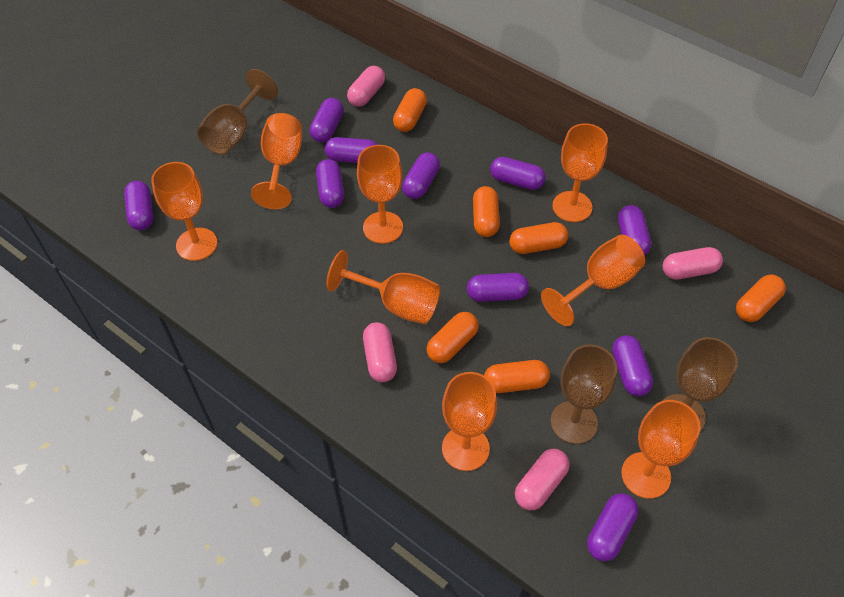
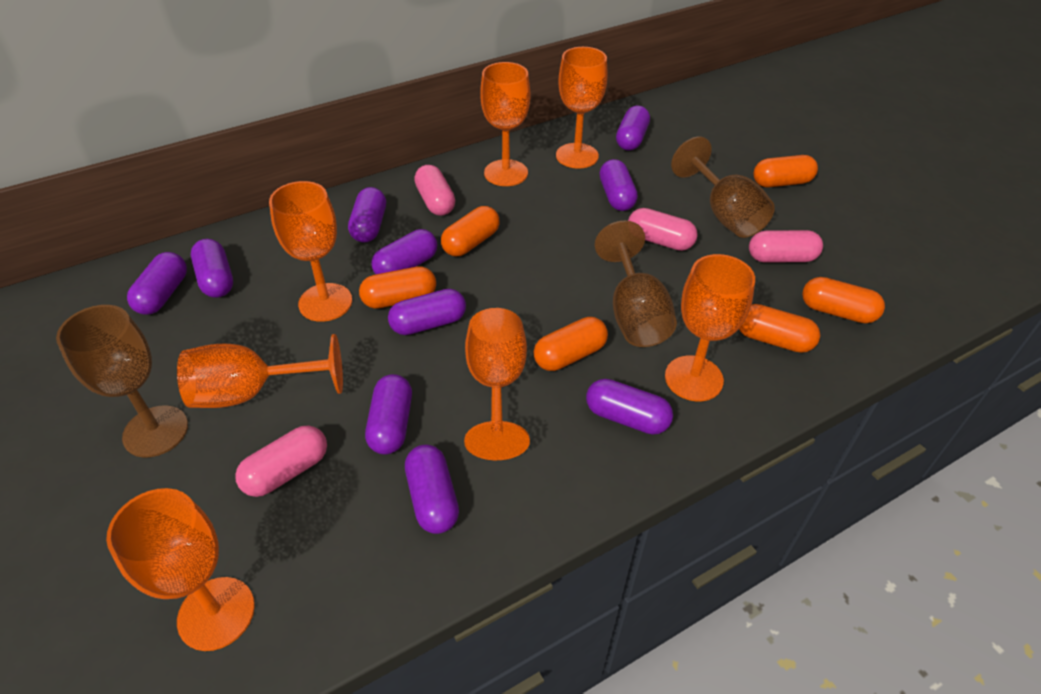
orange goblet: [151,162,217,261] [251,113,302,209] [326,250,440,324] [357,145,403,244] [442,372,497,471] [541,235,645,326] [552,123,608,222] [621,400,701,499] = 8 -> [106,488,255,651] [177,334,343,408] [269,181,352,322] [464,308,530,460] [480,62,530,186] [556,47,607,169] [665,254,755,401] = 7

